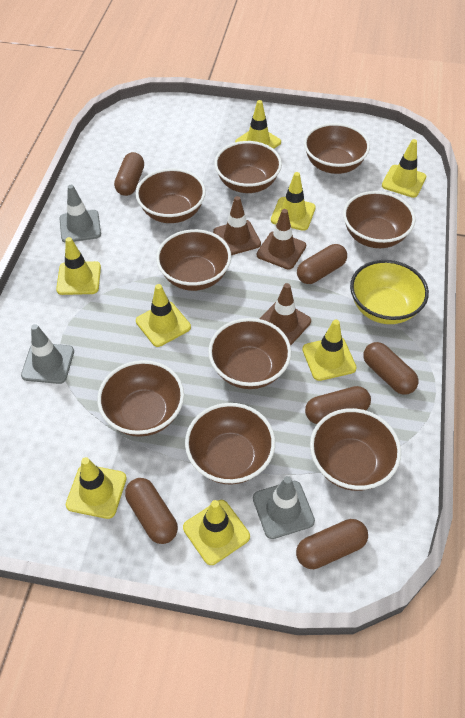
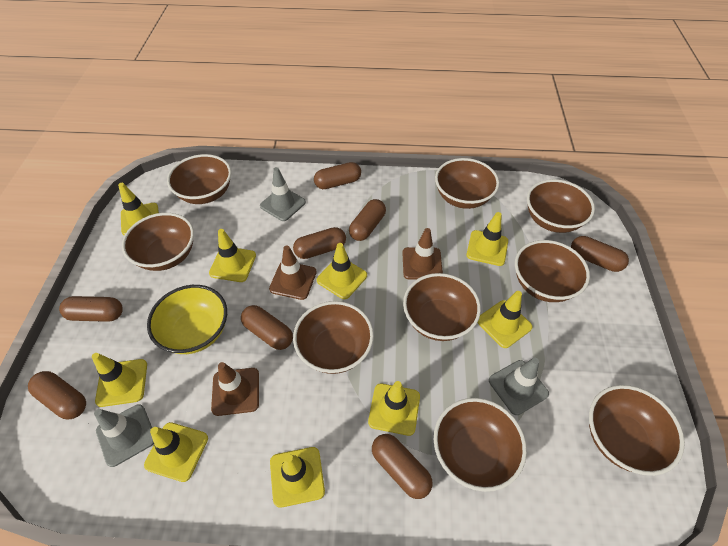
brown capsule: [114,152,144,196] [125,478,178,544] [296,519,368,569] [297,244,347,284] [305,386,371,424] [363,342,418,395] = 6 -> [28,371,86,419] [59,296,123,322] [241,305,293,350] [293,227,346,259] [314,162,361,189] [349,199,386,241] [372,434,433,499] [571,236,629,272] = 8
yellow traffic cone: [56,237,101,295] [66,457,127,519] [136,284,191,347] [183,500,250,565] [235,100,281,149] [271,172,316,231] [302,320,357,381] [382,139,426,198] = 8 -> [92,353,147,407] [118,183,159,235] [144,422,208,482] [209,229,256,282] [270,447,325,508] [317,243,367,299] [368,381,420,436] [466,212,508,266] [477,291,533,348] = 9

